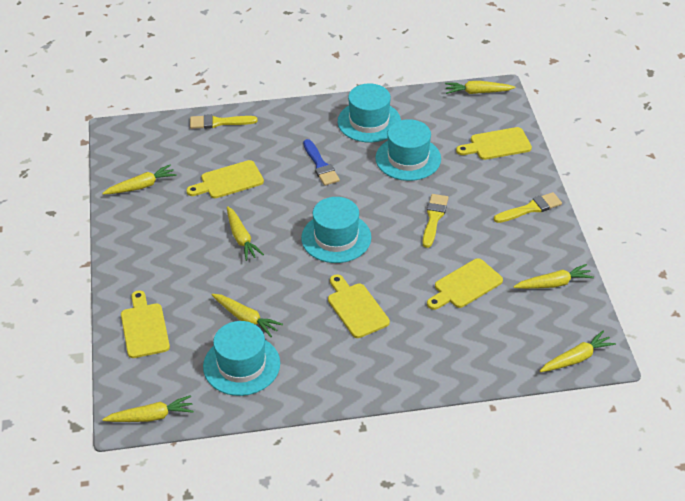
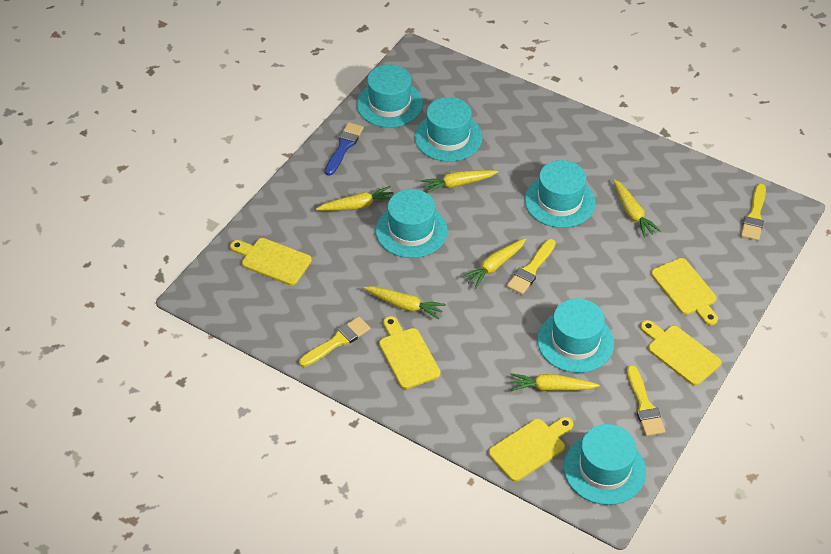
turquoise hat: [203,321,280,396] [301,197,371,263] [338,84,401,143] [375,119,441,181] = 4 -> [357,64,423,128] [376,189,448,258] [414,97,483,162] [525,160,596,228] [537,298,614,373] [564,424,646,505] = 6
yellow brush: [190,114,258,129] [423,194,449,248] [494,192,562,223] = 3 -> [299,316,370,367] [507,239,556,295] [627,365,665,436] [741,184,766,241] = 4
yellow carrot: [102,165,177,194] [102,395,194,422] [212,294,283,337] [227,206,264,261] [445,81,515,94] [513,264,594,289] [540,331,616,372] = 7 -> [316,186,393,211] [364,286,446,320] [420,170,498,193] [462,238,526,289] [511,373,600,391] [613,179,661,238] = 6

